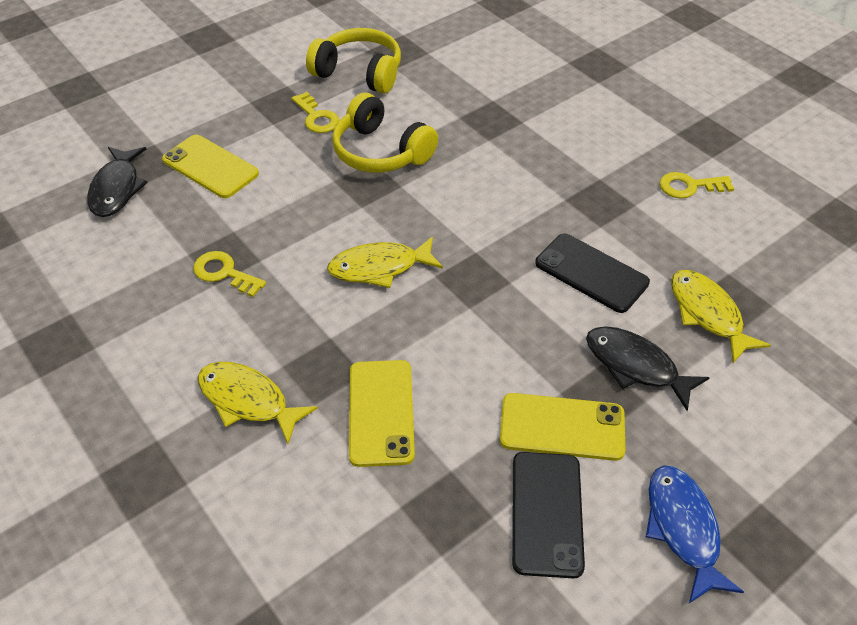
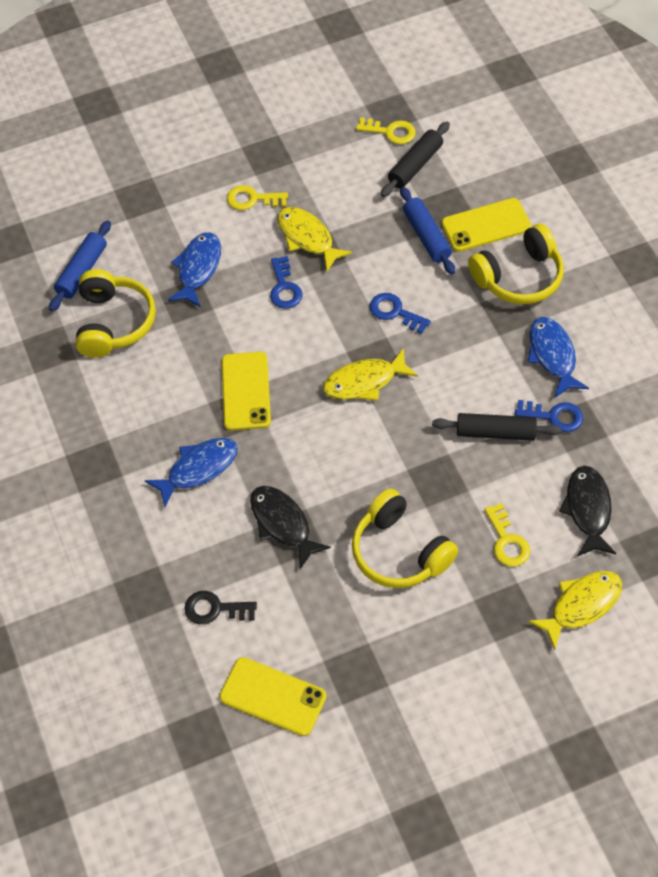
black key: none = 0 -> [184,591,257,624] = 1
black phone: [512,452,585,578] [535,233,650,313] = 2 -> none = 0
black rolling pin: none = 0 -> [381,122,450,197] [432,413,562,441] = 2
blue fish: [646,465,744,603] = 1 -> [145,438,238,507] [167,232,221,307] [528,317,589,398] = 3
blue key: none = 0 -> [270,256,303,309] [370,293,431,334] [515,400,583,432] = 3
blue rolling pin: none = 0 -> [49,220,111,312] [400,187,455,275] = 2
yellow headphones: [306,28,401,94] [332,93,438,173] = 2 -> [75,269,156,358] [352,489,458,588] [468,224,564,304] = 3

